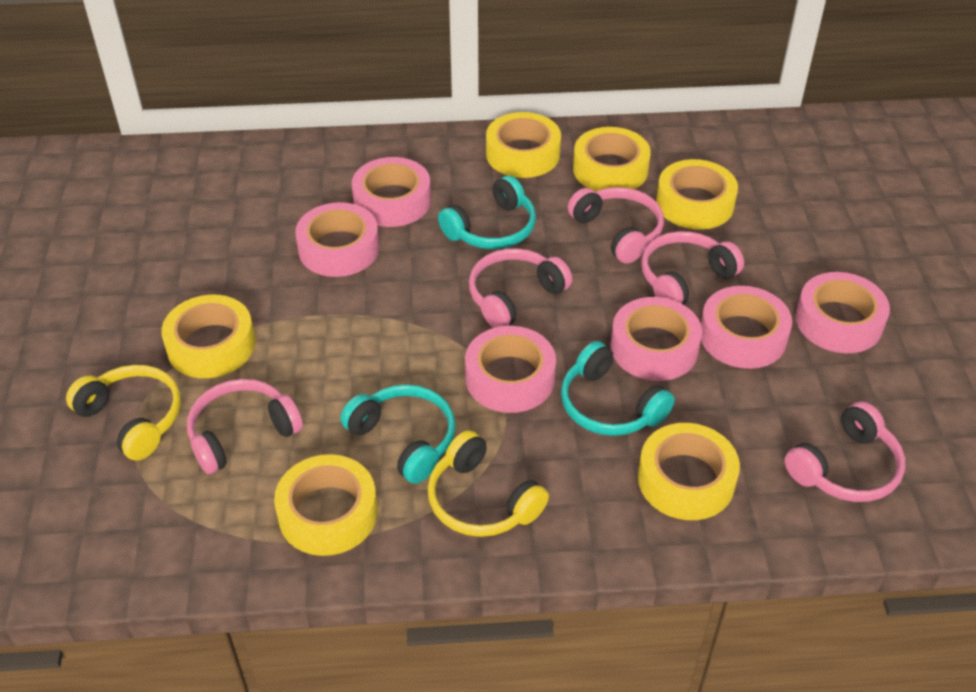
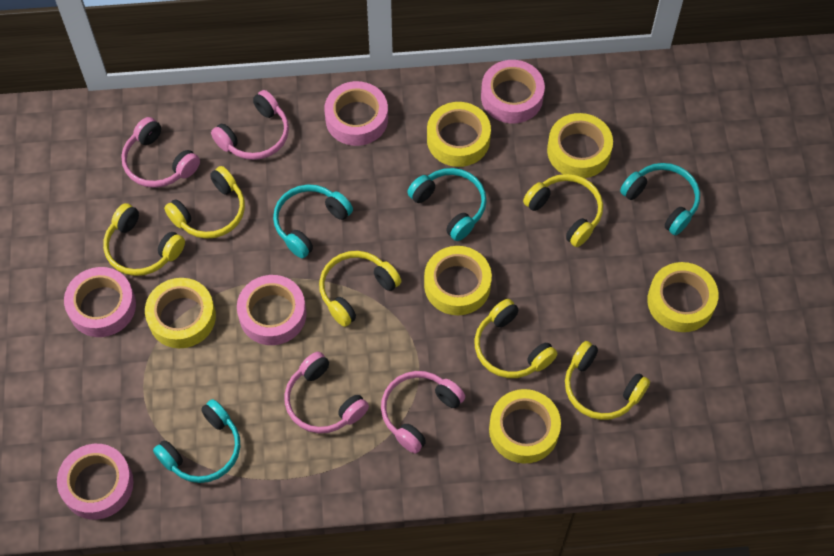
pink headphones: [187,379,303,474] [469,248,572,328] [568,187,664,264] [641,231,744,304] [785,401,905,502] = 5 -> [121,117,200,188] [211,90,289,160] [285,351,369,433] [381,371,465,453] = 4
pink tape: [295,202,379,277] [352,157,431,227] [465,326,556,413] [611,297,702,381] [701,286,792,369] [795,272,890,353] = 6 -> [57,444,134,520] [64,267,136,337] [237,275,306,345] [324,81,388,146] [481,60,545,123] = 5
turquoise headphones: [340,384,456,484] [438,175,536,249] [561,341,675,436] = 3 -> [153,399,240,483] [273,184,353,258] [407,168,487,241] [620,163,700,235] = 4
yellow headphones: [66,365,181,461] [427,430,549,537] = 2 -> [103,203,185,276] [164,166,245,239] [319,251,401,327] [475,299,557,378] [523,174,603,247] [565,341,650,420] = 6

